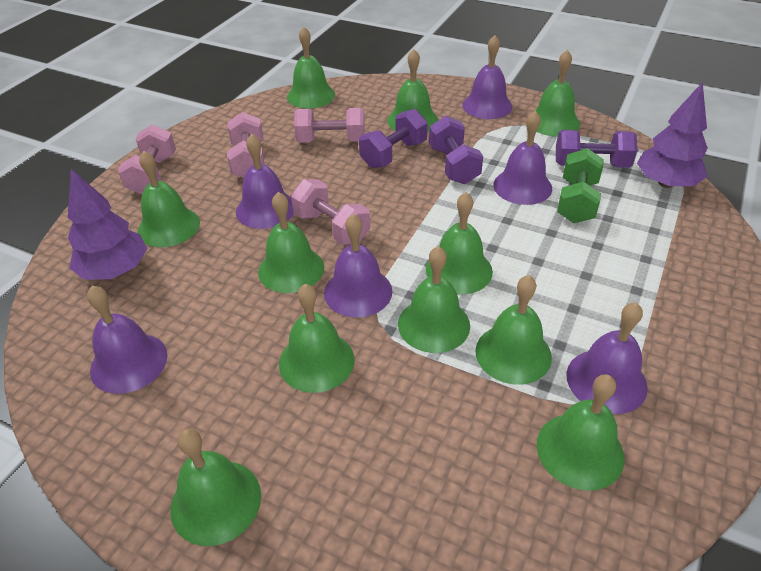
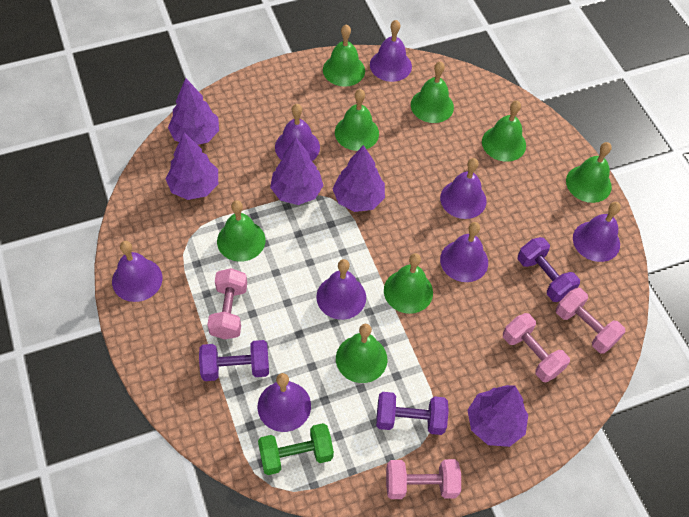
green bell: [138,151,200,247] [171,429,261,546] [258,192,324,293] [279,284,354,393] [287,27,335,108] [387,49,438,132] [398,246,470,353] [426,192,493,294] [475,275,552,385] [535,50,580,137] [537,374,625,491] = 11 -> [217,200,265,262] [323,24,365,87] [335,89,379,151] [336,324,387,383] [384,253,433,314] [411,61,454,123] [482,101,526,162] [566,142,612,203] = 8
purple bell: [87,286,168,394] [236,134,294,229] [324,214,393,318] [462,35,513,119] [493,111,552,205] [567,302,648,414] = 6 -> [112,241,162,302] [258,373,311,432] [275,104,320,161] [316,259,366,320] [370,20,412,82] [440,158,486,219] [440,222,488,282] [573,202,621,262] = 8
purple tree: [68,169,147,280] [637,82,708,188] = 2 -> [166,132,218,200] [168,78,219,145] [270,138,324,205] [333,145,385,212] [467,385,528,447] = 5

